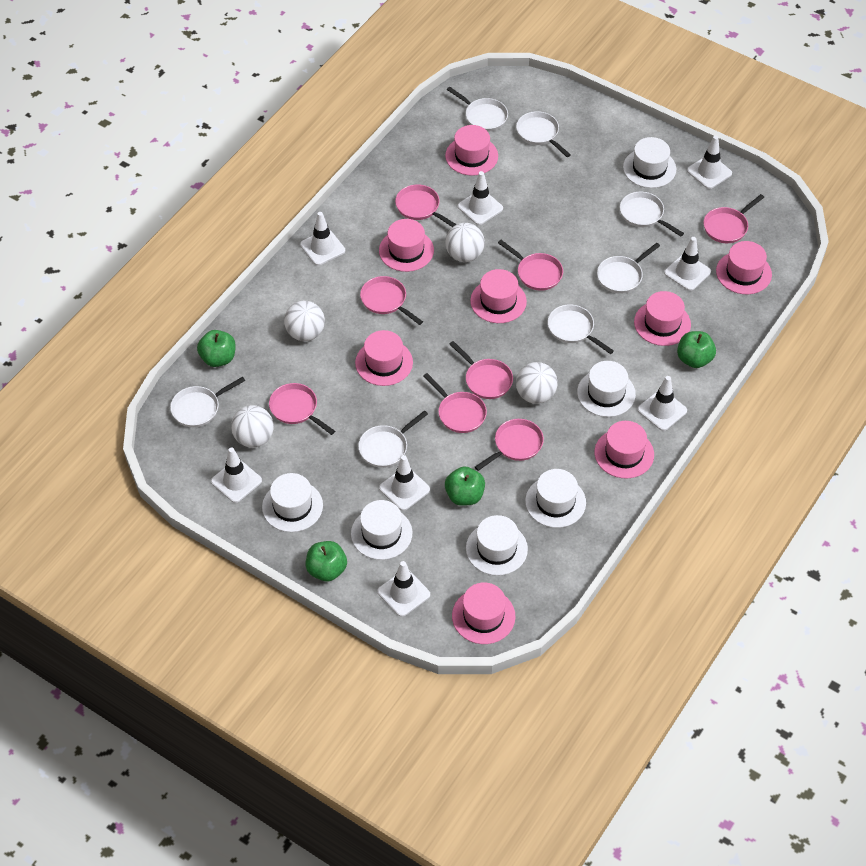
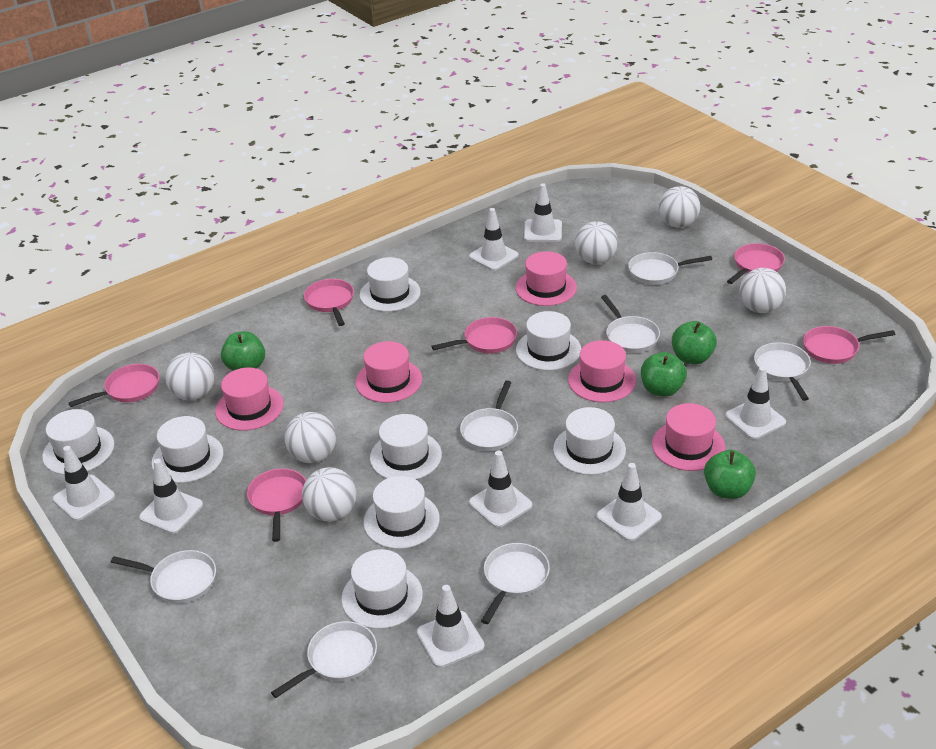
pink hat: [355,330,413,386] [379,219,434,272] [445,125,498,176] [452,582,515,644] [470,269,527,323] [594,421,654,478] [634,291,691,346] [716,241,772,294] = 8 -> [215,367,284,431] [355,341,422,403] [516,251,577,306] [568,340,636,402] [652,403,725,471] = 5
pink pan: [269,383,335,435] [360,276,423,325] [395,184,457,227] [423,373,487,433] [450,341,513,399] [475,419,544,471] [498,240,563,291] [704,194,764,243] = 8 -> [69,364,159,407] [247,468,306,542] [304,279,354,326] [431,317,517,353] [727,243,785,284] [803,326,896,364] = 6
white ball: [231,405,274,448] [284,301,325,341] [445,223,484,262] [516,362,558,404] = 4 -> [165,352,215,400] [285,412,336,463] [302,467,356,522] [575,221,618,264] [659,186,700,228] [739,268,786,313] = 6
white hat: [262,473,323,532] [351,500,412,560] [466,515,528,576] [525,469,586,528] [577,361,636,417] [623,137,676,188] = 6 -> [42,409,114,475] [151,416,224,483] [341,549,423,629] [360,257,421,312] [363,476,440,549] [370,414,442,480] [516,311,581,371] [553,407,626,475] = 8

